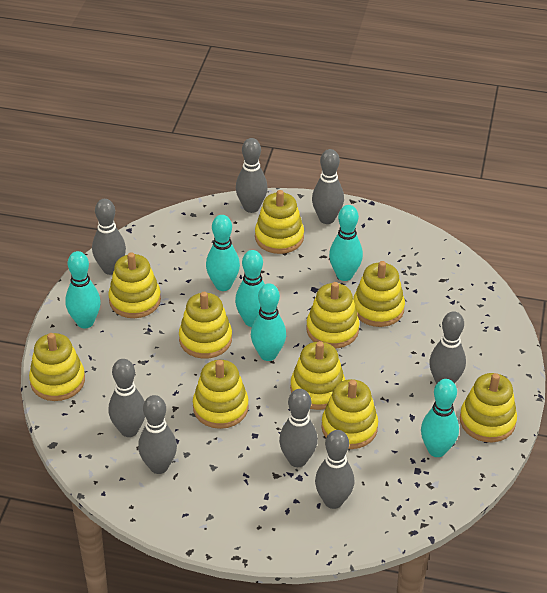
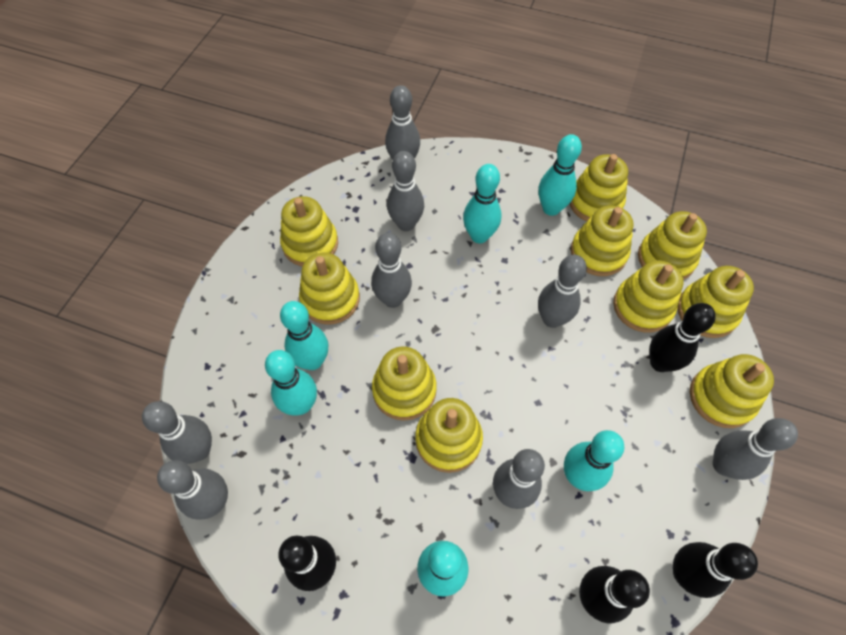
black bowling pin: none = 0 -> [278,536,336,591] [579,566,650,623] [649,303,716,372] [672,542,758,598] = 4

